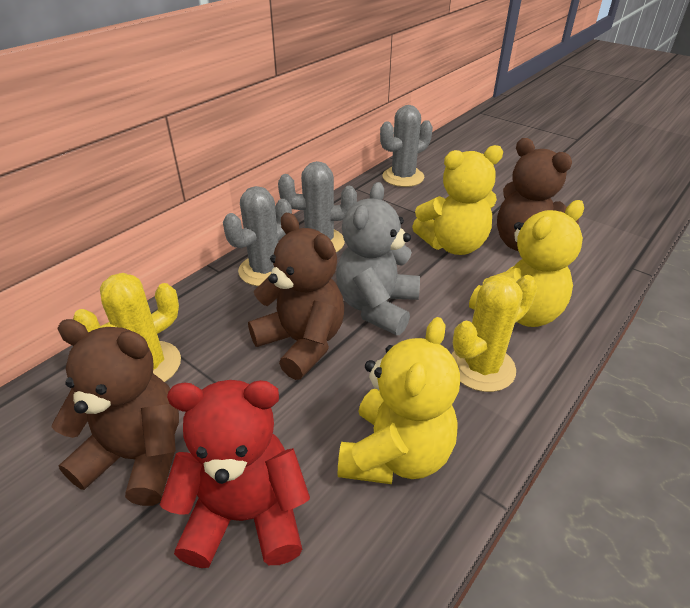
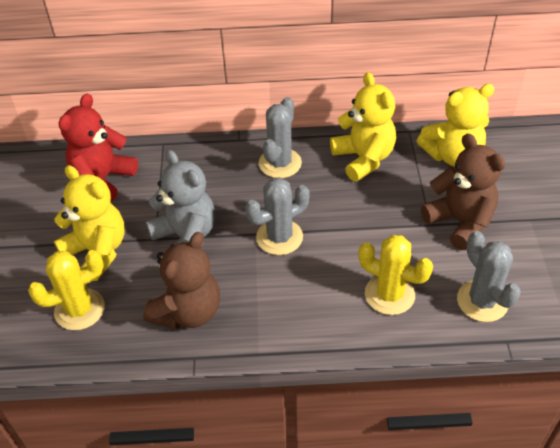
brown teddy bear: [51,319,179,506] [248,213,344,380] [497,138,579,251] = 3 -> [143,232,220,329] [421,133,506,250] = 2

